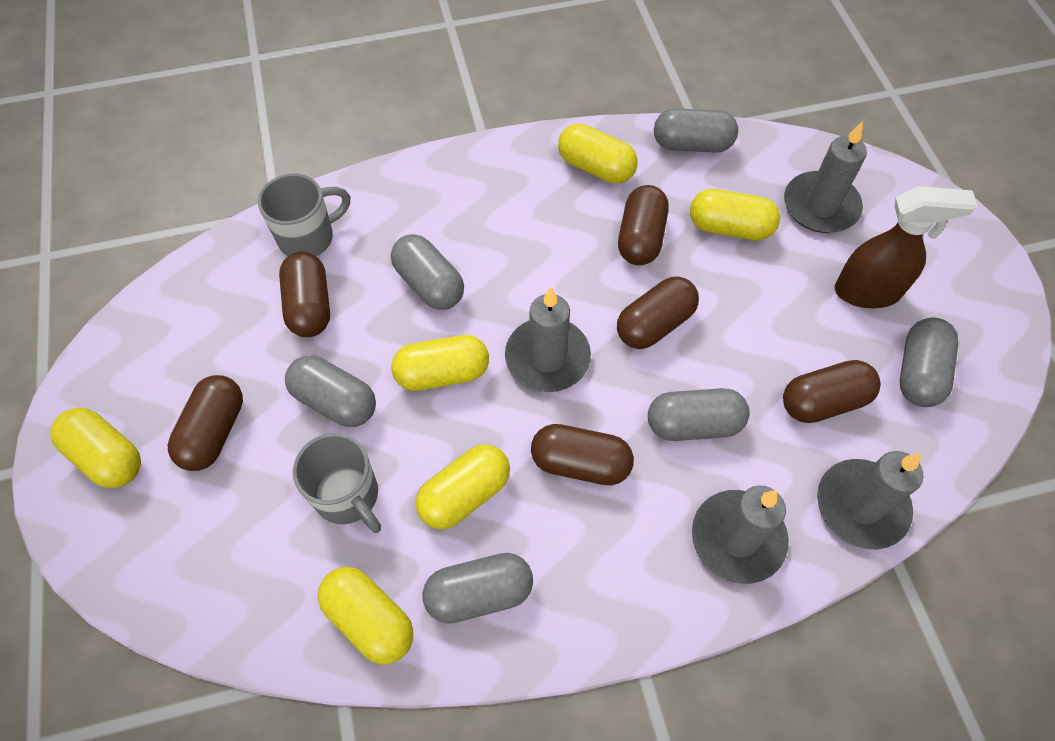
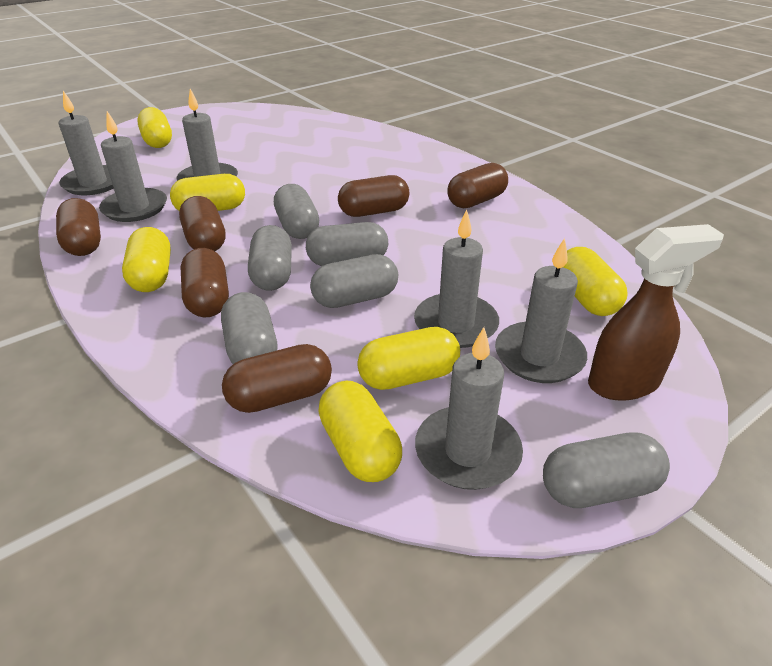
grey candle: [505,287,591,392] [692,486,789,584] [784,121,867,233] [817,451,923,550] = 4 -> [59,91,114,195] [99,111,167,222] [176,89,238,181] [414,210,499,348] [415,327,523,490] [495,238,587,383] = 6
grey mug: [258,173,350,256] [293,433,381,533] = 2 -> none = 0

